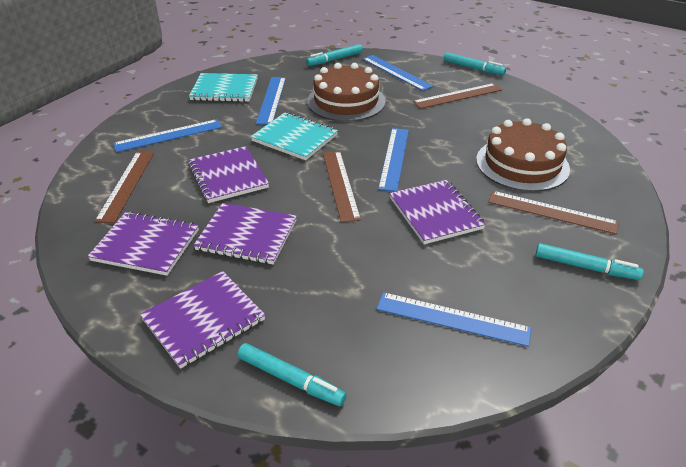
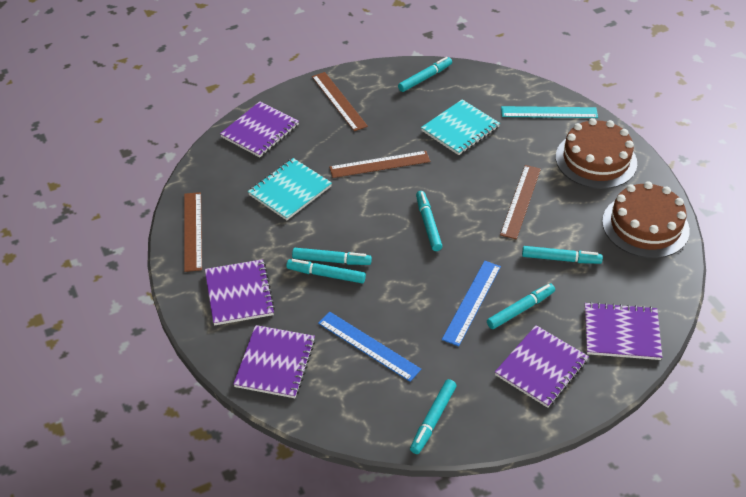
blue ruler: [113,119,222,152] [256,77,286,125] [363,55,434,91] [377,292,531,347] [378,128,409,192] = 5 -> [318,312,421,382] [442,261,501,346] = 2
turquoise marker: [237,343,347,406] [306,44,363,66] [444,52,506,75] [535,243,644,280] = 4 -> [286,259,366,283] [292,248,372,265] [398,57,452,92] [410,379,457,454] [416,191,442,251] [487,283,555,329] [522,246,603,264] = 7
turquoise ruler: none = 0 -> [501,106,598,118] = 1

